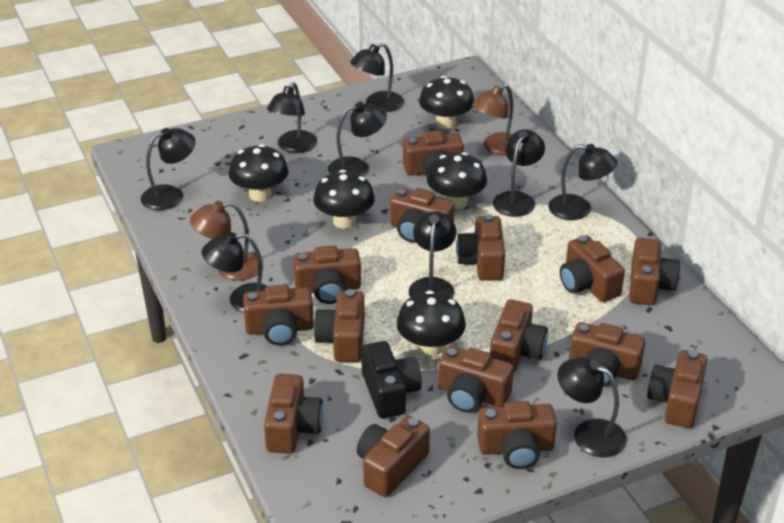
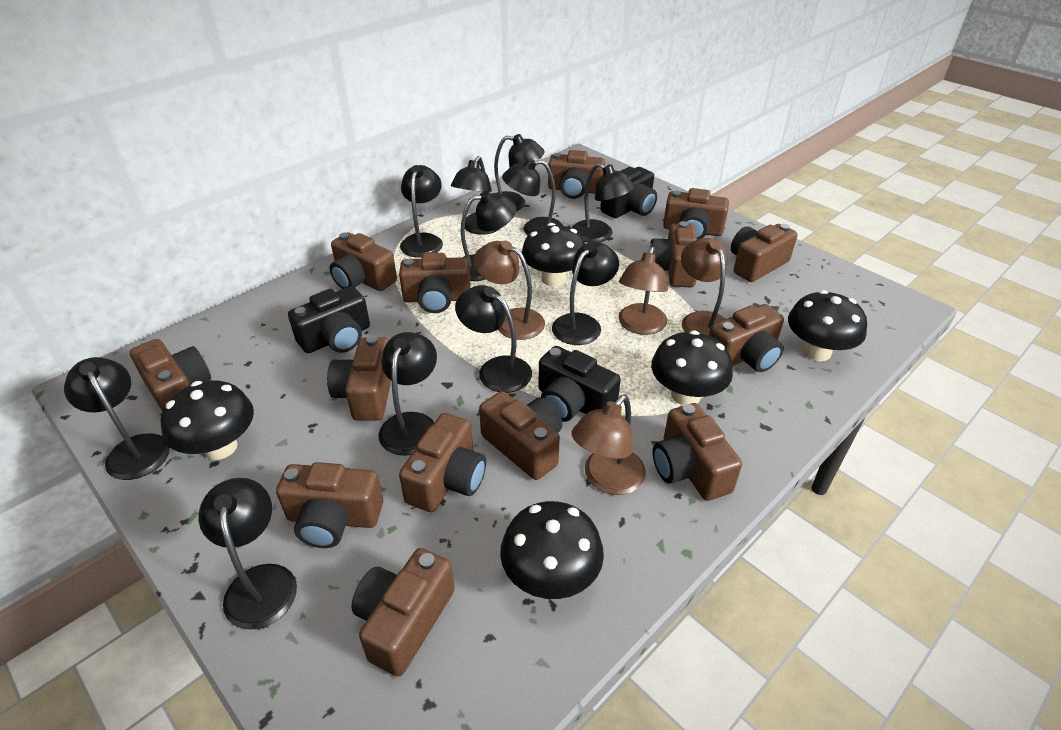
black camera: [361,341,422,418] = 1 -> [288,286,370,353] [539,346,621,422] [600,167,657,218] = 3
black lamp: [141,128,196,210] [202,232,267,313] [267,82,317,153] [328,102,387,176] [350,43,404,112] [409,211,456,298] [493,129,545,217] [548,144,617,220] [557,357,626,457] = 9 -> [64,357,170,480] [198,478,297,630] [378,332,437,456] [400,165,443,258] [451,156,501,235] [455,285,532,393] [461,191,517,281] [494,134,545,211] [502,158,563,235] [552,242,619,345] [572,163,635,243] = 11
brown camera: [243,285,314,345] [264,374,323,453] [293,245,361,304] [313,289,365,362] [357,415,430,497] [390,188,455,243] [403,130,464,177] [438,346,514,413] [456,214,505,281] [477,401,557,469] [490,299,548,373] [560,235,625,302] [569,322,645,386] [629,238,680,305] [647,350,708,428] = 15 -> [130,339,211,411] [276,462,383,548] [327,336,391,420] [329,232,397,291] [351,548,455,677] [399,253,471,313] [399,413,486,512] [479,391,562,480] [548,150,605,199] [649,221,697,287] [653,403,742,501] [663,188,729,240] [709,304,784,372] [731,224,798,282] = 14
brown lamp: [190,201,258,281] [472,84,513,156] = 2 -> [473,240,545,340] [572,395,646,495] [618,247,668,335] [681,238,727,336] = 4

